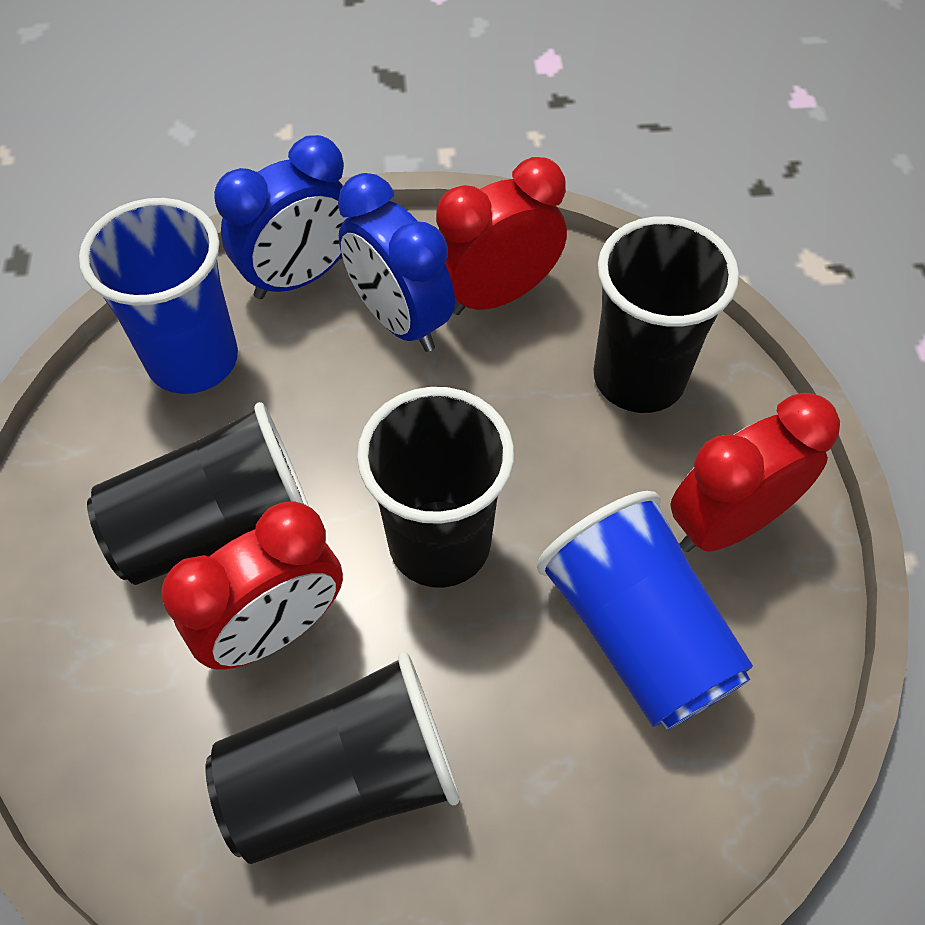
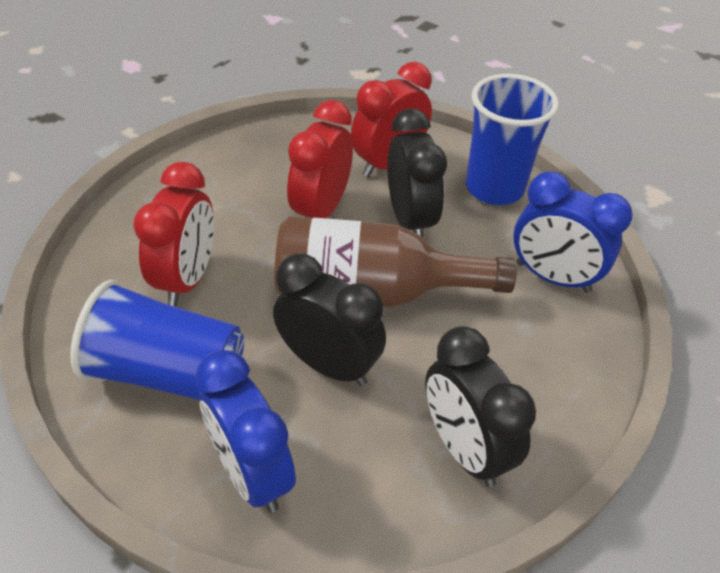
black clock: none = 0 -> [273,254,386,386] [387,108,447,238] [425,326,536,487] = 3
black cup: [87,402,309,585] [205,652,460,864] [357,387,514,588] [594,216,739,413] = 4 -> none = 0
brown bottle: none = 0 -> [275,216,517,307] = 1

